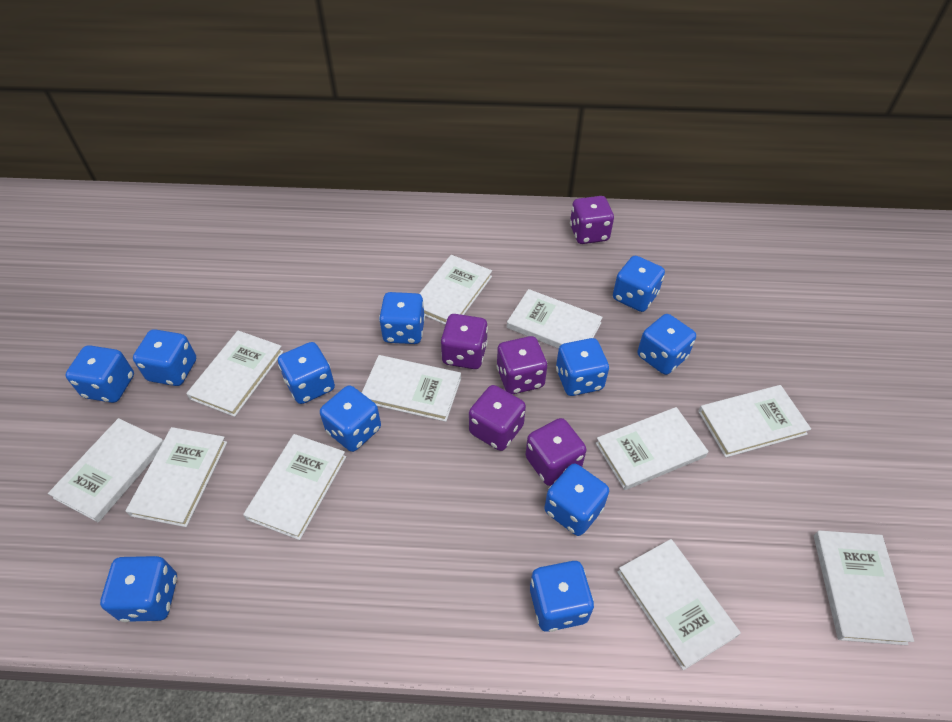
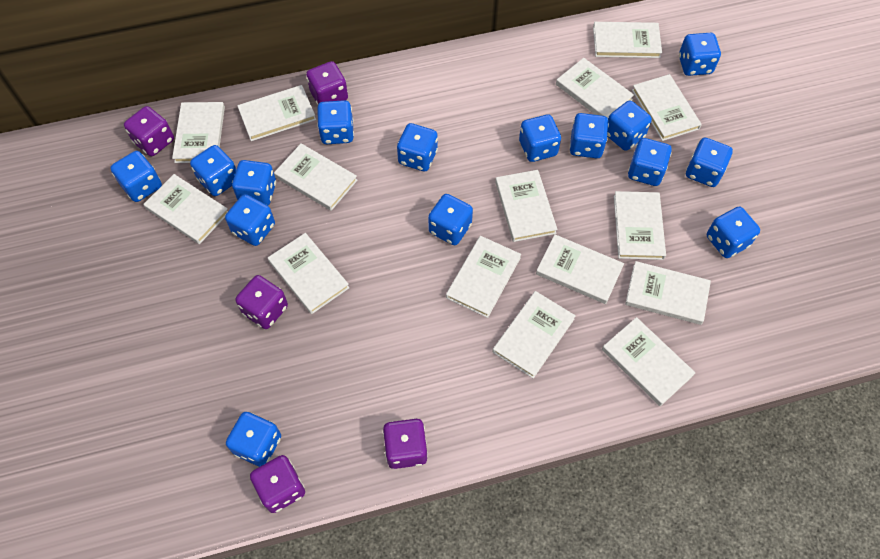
blue dice: [65,345,134,403] [100,556,177,622] [133,329,196,386] [278,342,335,404] [320,385,381,452] [379,292,425,344] [530,561,594,632] [544,464,609,536] [556,338,609,396] [613,256,665,312] [638,314,696,375] = 11 -> [110,151,162,202] [190,145,236,196] [225,194,275,246] [226,412,281,467] [232,160,276,205] [317,100,354,144] [397,123,438,171] [428,194,473,245] [519,114,561,162] [569,113,609,158] [607,100,652,151] [628,138,672,186] [679,33,721,76] [686,137,733,187] [707,207,760,258] = 15
white book: [48,418,163,522] [126,427,227,527] [186,331,284,417] [243,434,346,540] [362,355,461,422] [419,255,492,324] [507,289,603,348] [596,407,709,490] [617,539,741,670] [698,385,811,458] [814,531,914,645] = 11 -> [143,174,228,244] [172,102,225,163] [237,85,316,141] [268,233,350,314] [274,143,358,211] [446,236,521,318] [492,291,576,378] [495,170,558,242] [536,234,624,304] [556,58,634,118] [593,22,662,58] [602,317,696,406] [614,191,666,260] [625,261,711,325] [632,74,702,141] = 15

